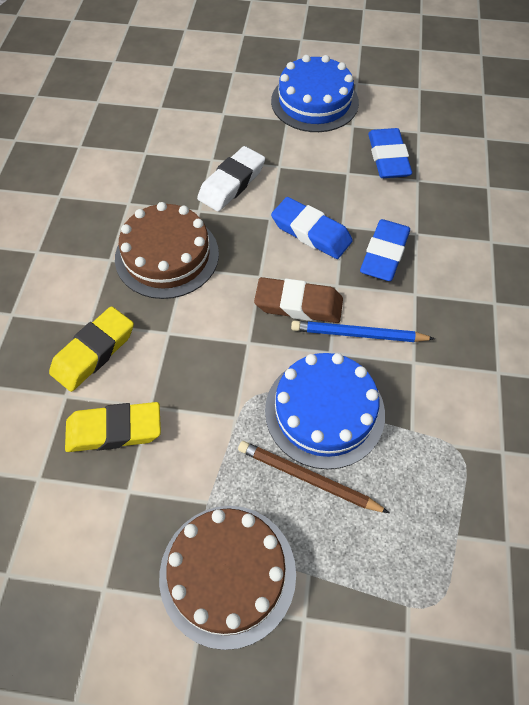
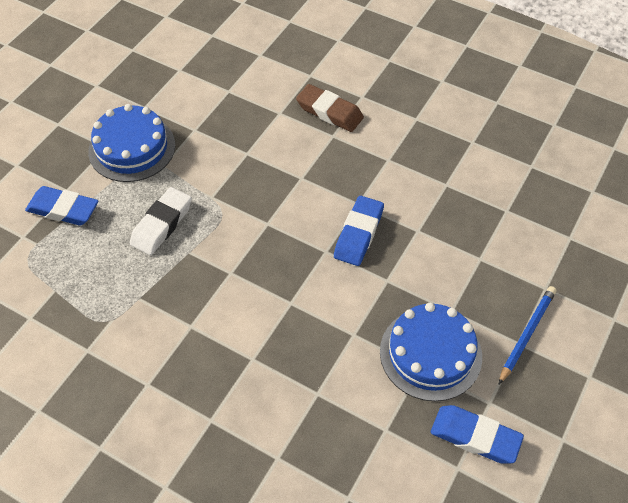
brown cake: [115,202,219,299] [159,506,296,650] = 2 -> none = 0
brown pencil: [238,441,389,513] = 1 -> none = 0
yellow eraser: [49,306,134,392] [65,402,161,452] = 2 -> none = 0

